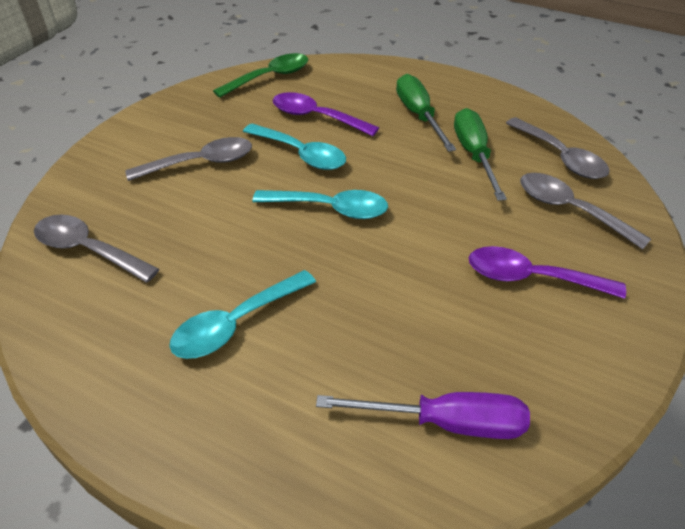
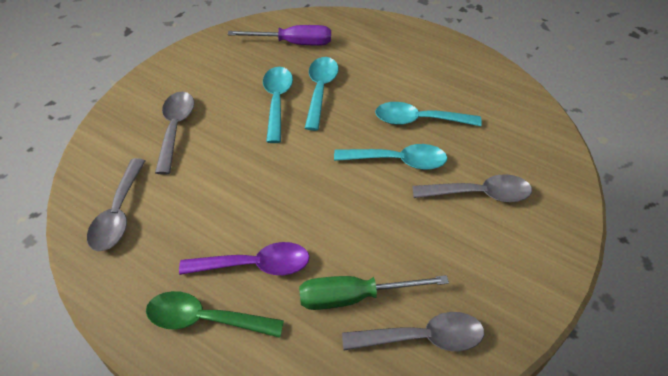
green screwdriver: [396,74,456,152] [454,108,507,201] = 2 -> [299,275,449,310] = 1
purple spoon: [273,92,379,136] [469,246,626,299] = 2 -> [179,242,310,275] = 1
turquoise spoon: [169,270,316,359] [243,123,346,170] [253,190,388,219] = 3 -> [263,67,293,143] [305,57,338,131] [334,144,447,170] [375,102,482,126] = 4

